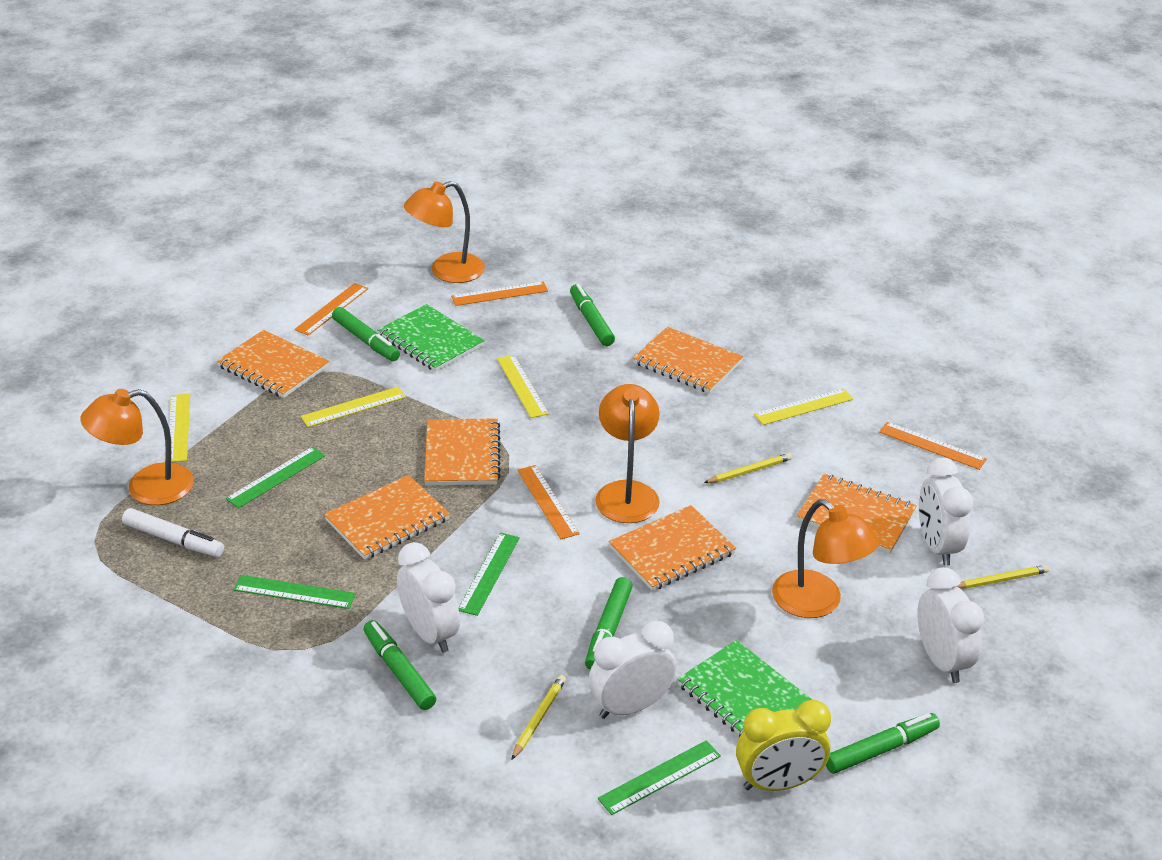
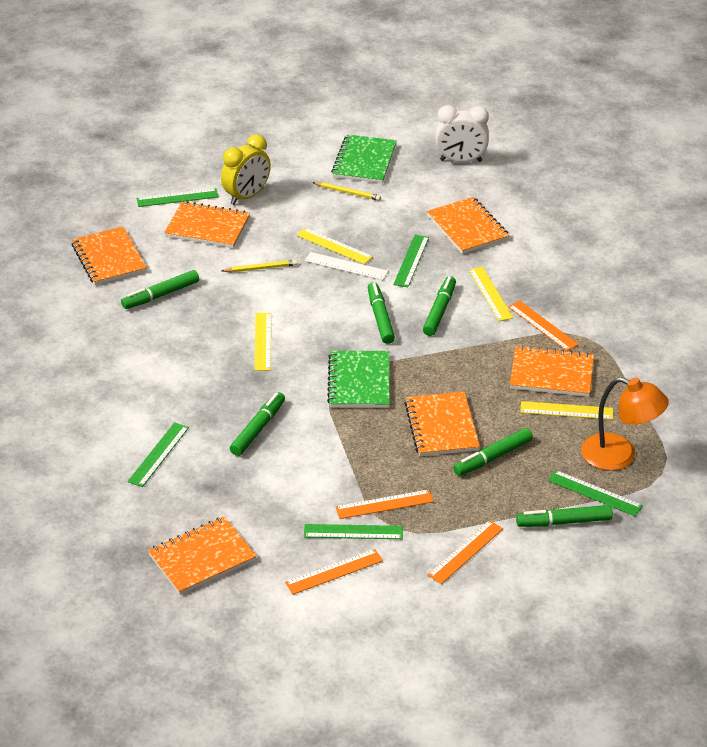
green marker: [332,307,400,361] [364,620,436,710] [570,284,615,346] [585,577,633,670] [826,713,940,774] = 5 -> [121,270,199,309] [230,392,285,456] [368,282,395,344] [423,276,456,336] [453,428,533,476] [516,505,613,527] = 6
green ruler: [226,447,325,508] [234,575,356,609] [458,533,520,616] [598,740,721,815] = 4 -> [128,422,189,487] [137,188,218,207] [304,524,403,539] [393,235,429,287] [548,470,643,516] = 5
orange lamp: [81,389,194,505] [404,181,485,283] [595,384,660,523] [772,500,879,618] = 4 -> [581,377,669,471] = 1
white clock: [397,542,460,653] [589,621,676,719] [917,567,984,683] [919,457,973,566] = 4 -> [435,105,489,162] = 1
white marker: [122,508,224,557] = 1 -> none = 0
white ruler: none = 0 -> [305,252,388,280] = 1
yellow pencil: [511,675,566,760] [704,453,792,483] [956,565,1049,589] = 3 -> [221,260,297,272] [312,182,381,201] = 2

